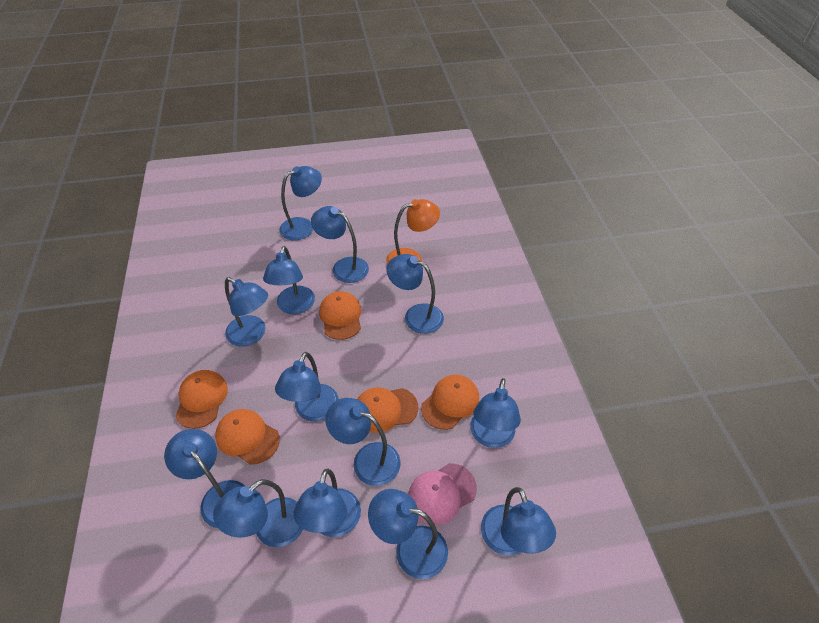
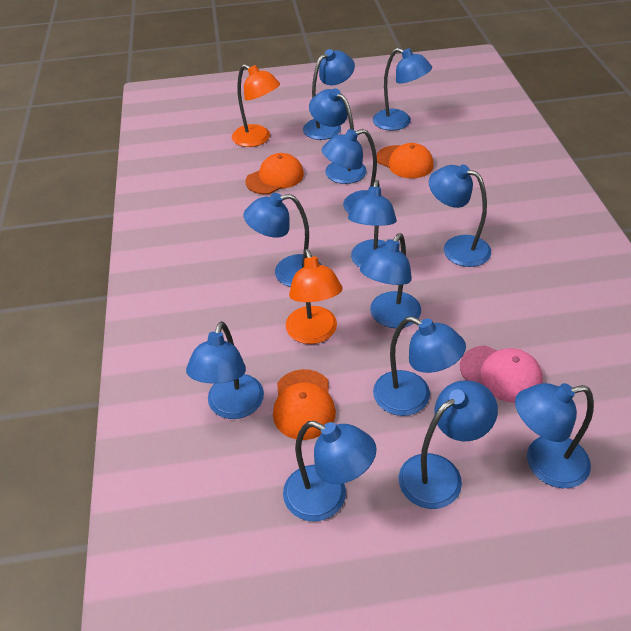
orange cap: [175,370,228,429] [215,409,280,465] [319,291,361,340] [357,387,418,433] [421,375,479,430] = 5 -> [245,153,304,194] [273,369,336,440] [377,143,434,178] = 3
orange lamp: [386,199,440,264] = 1 -> [232,64,280,147] [286,249,343,344] = 2

